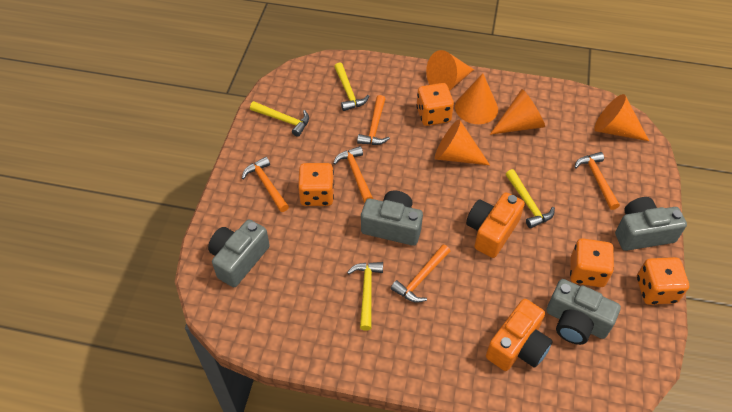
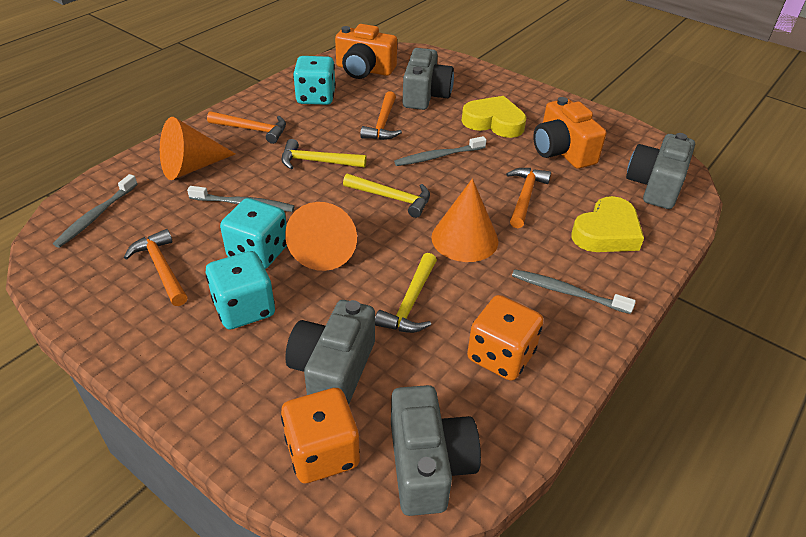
grey toothbrush: none = 0 -> [53,174,138,248] [187,186,294,212] [394,136,486,166] [512,269,636,314] = 4
orange cone: [426,50,474,91] [435,119,490,165] [455,73,498,124] [490,89,545,135] [594,94,649,141] = 5 -> [160,117,236,180] [285,202,357,271] [431,178,498,262] = 3
orange dice: [298,163,334,206] [416,83,454,126] [570,238,614,287] [637,257,689,305] = 4 -> [281,388,360,483] [467,295,544,381] = 2
orange hammer: [242,157,289,212] [333,146,373,203] [357,95,390,145] [391,245,450,303] [575,152,620,210] = 5 -> [124,229,188,306] [207,111,286,144] [360,91,402,140] [506,168,551,228] = 4
turquoise dice: none = 0 -> [206,251,275,330] [220,198,287,269] [293,56,336,105] = 3
yellow hammer: [250,101,309,137] [334,62,369,111] [347,262,383,331] [506,169,555,228] = 4 -> [282,139,367,169] [343,174,430,218] [375,253,437,333] = 3
yellow heart: none = 0 -> [462,96,526,138] [571,196,644,252] = 2

